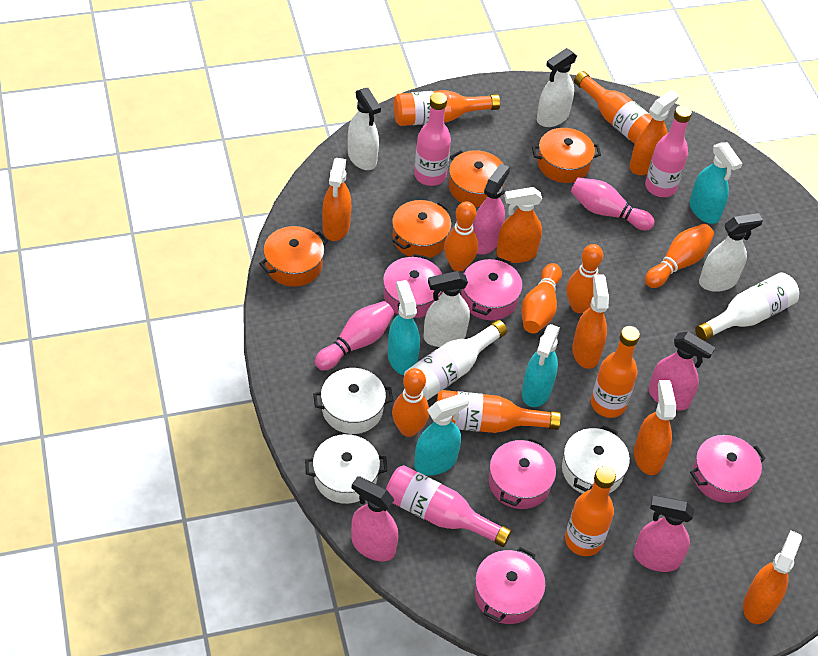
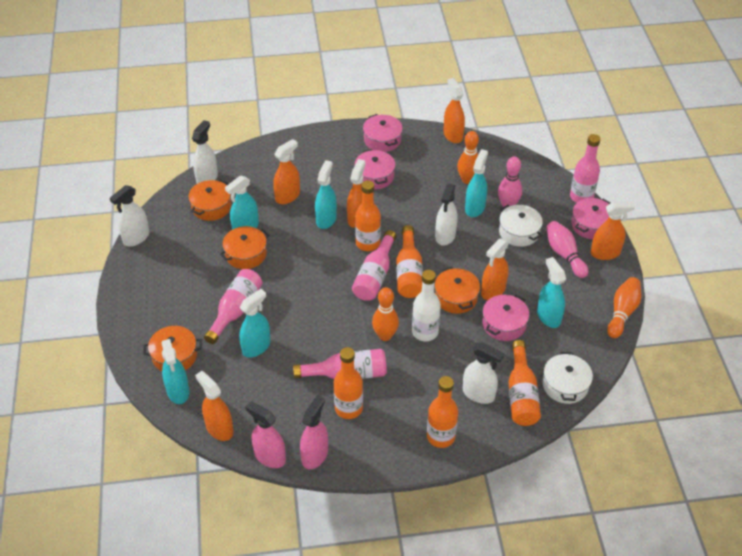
orange bowling pin: [392,368,429,437] [444,201,478,272] [521,263,562,333] [566,244,603,313] [645,224,714,288] = 5 -> [372,287,399,341] [457,131,479,184] [607,277,641,338] = 3
pink bottle: [386,465,512,547] [414,92,451,186] [645,105,692,197] = 3 -> [204,269,262,344] [293,349,387,379] [352,230,396,301] [570,134,600,203] = 4
pink pot: [383,254,442,318] [461,257,522,320] [474,547,546,624] [489,437,556,509] [690,435,766,503] = 5 -> [354,149,395,189] [363,114,403,152] [482,294,529,341] [571,198,611,239] = 4
pink spray bottle: [351,476,398,561] [473,164,510,255] [634,495,694,572] [649,332,715,410] = 4 -> [245,401,286,468] [300,395,328,469] = 2
turquoise spray bottle: [388,280,420,375] [414,393,469,475] [522,324,560,407] [690,142,743,224] = 4 -> [161,339,189,404] [225,175,259,230] [239,289,271,358] [315,160,337,229] [465,149,488,217] [537,257,566,328] = 6
white bottle: [404,320,507,400] [695,272,799,341] = 2 -> [412,270,441,341] = 1
white pot: [305,434,387,504] [313,368,393,434] [562,425,630,494] = 3 -> [499,205,543,247] [543,352,593,404] = 2

